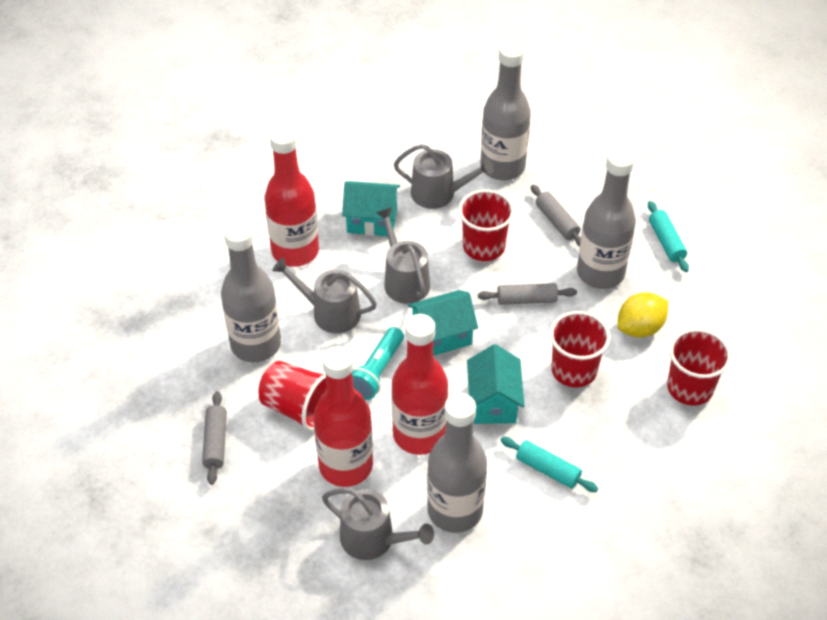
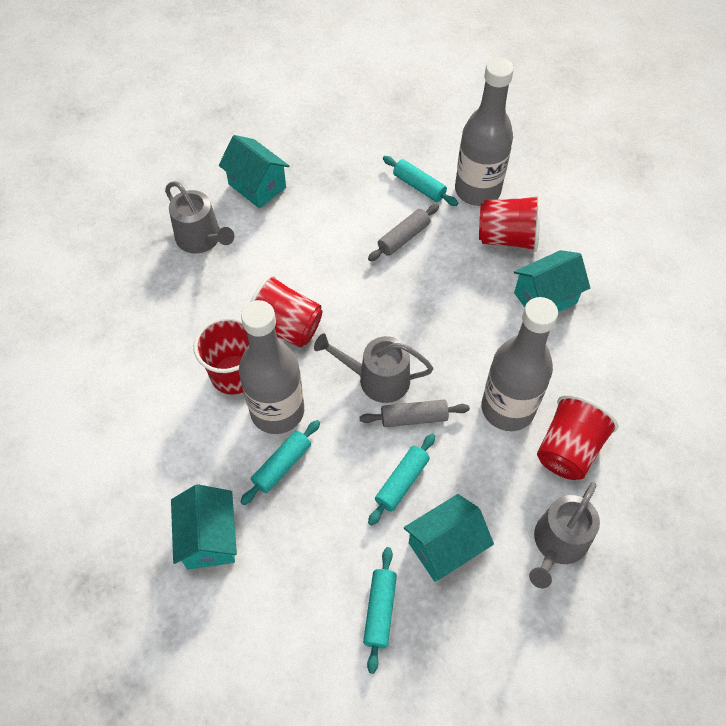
grey bottle: [221,221,281,362] [427,393,487,533] [480,41,531,180] [577,148,636,289] = 4 -> [239,300,304,434] [455,57,514,206] [481,297,558,431] = 3
grey rolling pin: [202,391,227,485] [478,283,577,305] [531,185,581,247] = 3 -> [360,400,470,427] [368,204,439,261] = 2
grey watering can: [272,257,377,333] [322,488,434,560] [376,208,430,304] [394,144,494,209] = 4 -> [165,181,234,253] [314,334,433,403] [529,482,600,588] = 3
red bottle: [265,126,319,267] [314,346,373,487] [391,314,448,455] = 3 -> none = 0
turquoise flashlight: [352,327,404,400] = 1 -> none = 0
turquoise house: [342,181,400,236] [408,290,478,356] [467,344,525,424] = 3 -> [171,484,237,570] [219,135,290,208] [404,494,494,582] [514,250,590,312] = 4
turquoise rolling pin: [500,437,598,492] [648,201,689,272] = 2 -> [241,420,320,505] [363,547,397,674] [368,434,435,526] [383,156,458,206] = 4
yellow lemon: [617,292,668,338] = 1 -> none = 0

